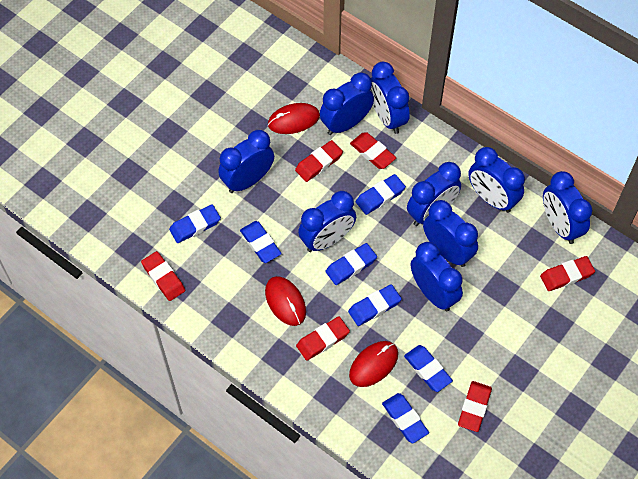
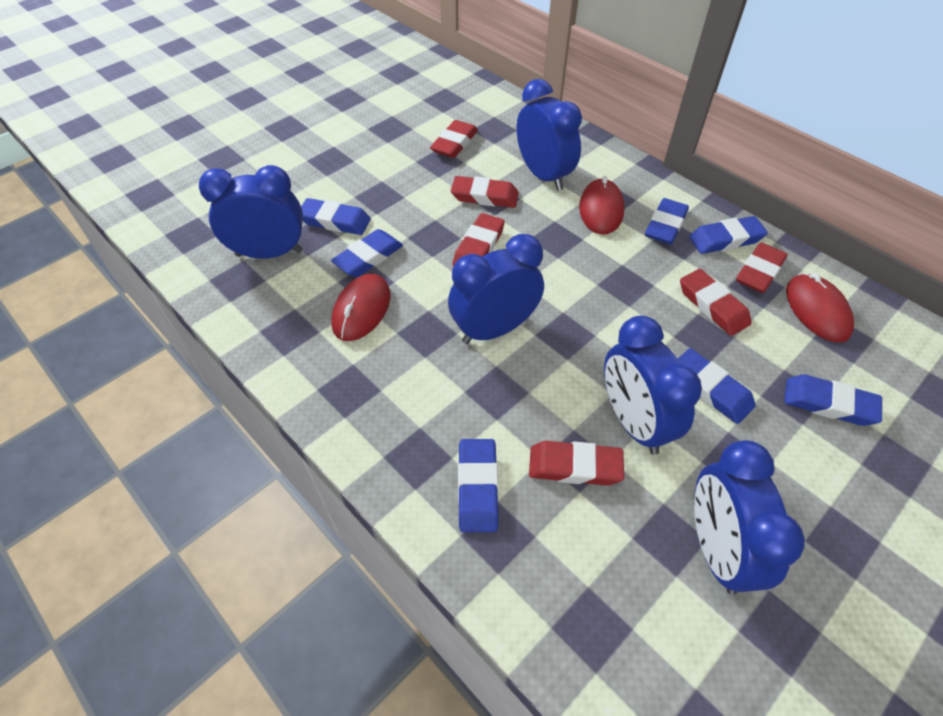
blue clock: [218,130,274,193] [298,191,356,252] [320,72,374,135] [370,62,410,134] [407,162,461,226] [411,242,463,311] [423,200,478,267] [468,147,525,213] [543,171,592,244] = 9 -> [199,165,303,259] [448,234,544,344] [517,79,582,191] [604,316,702,455] [694,440,805,595] = 5

